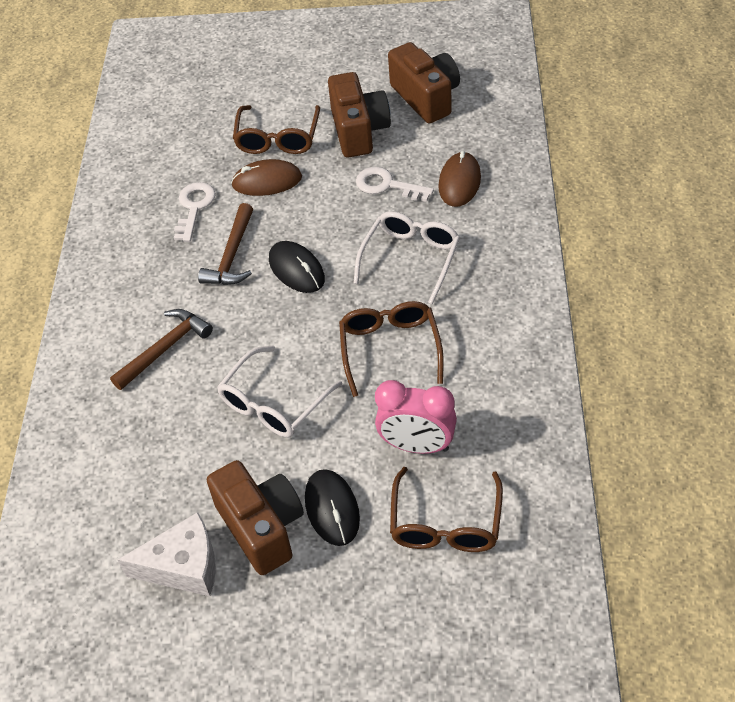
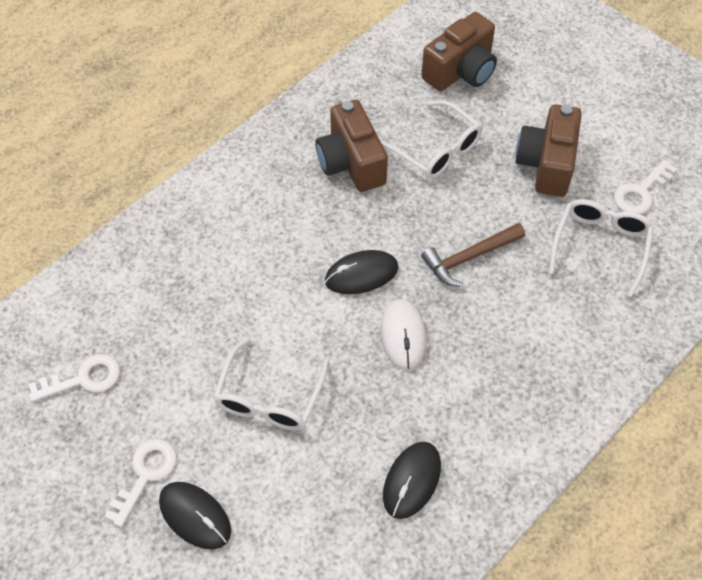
black mouse: [269,241,325,293] [305,469,360,546] = 2 -> [159,482,231,549] [325,250,398,294] [383,442,441,519] = 3
brown glasses: [233,105,320,154] [339,301,444,397] [390,467,503,552] = 3 -> none = 0
brown hammer: [110,309,213,390] [198,203,253,285] = 2 -> [421,223,525,287] = 1
brown mouse: [231,159,302,196] [438,151,481,207] = 2 -> none = 0
pink clock: [375,380,457,454] = 1 -> none = 0
white cheese: [118,512,216,596] = 1 -> none = 0
white glasses: [217,345,342,438] [353,211,460,304] = 2 -> [213,338,329,430] [380,100,482,179] [549,199,654,297] = 3
white key: [174,182,216,242] [356,167,434,202] = 2 -> [28,354,120,402] [104,439,177,527] [614,159,677,214] = 3
white mouse: none = 0 -> [380,299,427,370] = 1

